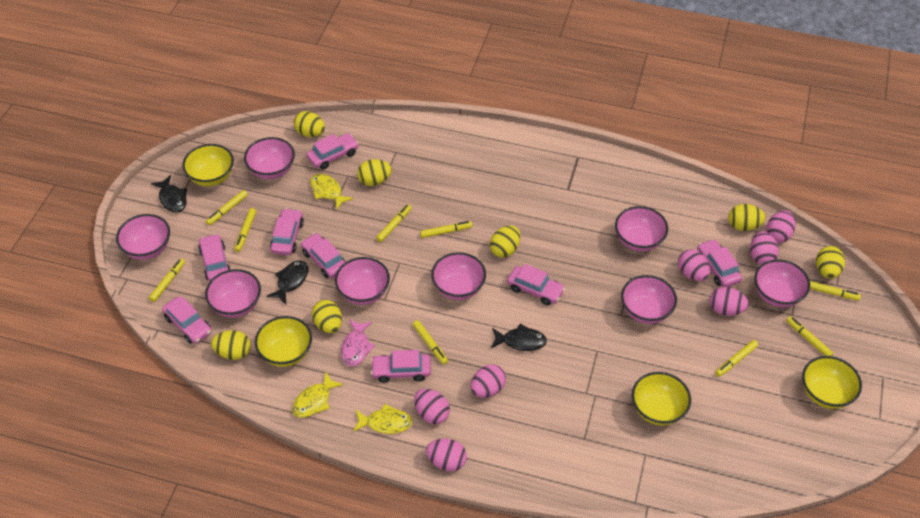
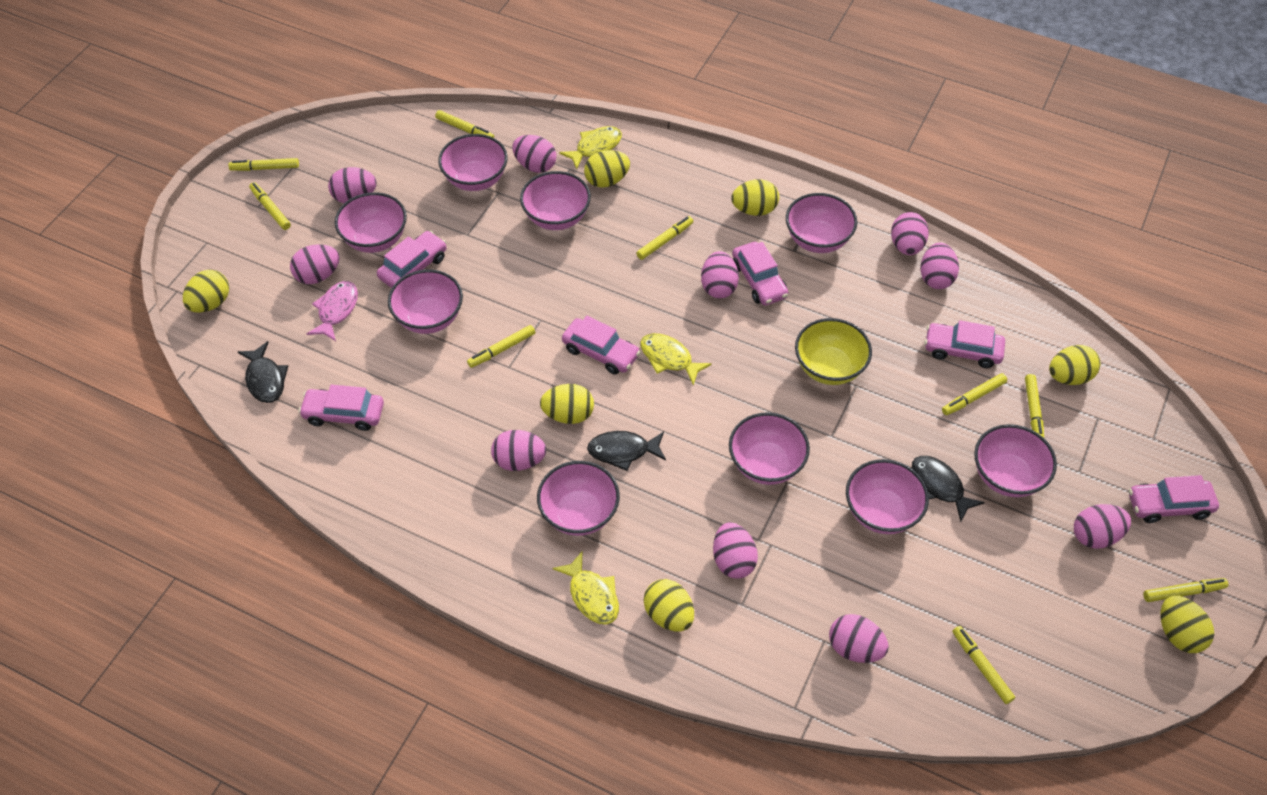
pink bowl: [116,214,170,260] [205,269,261,318] [244,137,295,179] [335,257,390,305] [431,252,486,300] [615,206,668,252] [621,275,677,324] [754,259,810,307] = 8 -> [335,192,407,253] [388,269,463,334] [438,134,508,191] [520,171,591,230] [537,461,620,536] [729,412,810,485] [786,193,857,253] [846,459,929,534] [974,424,1057,497] = 9
pink car: [162,297,212,344] [198,233,231,282] [270,208,304,255] [301,233,346,278] [307,133,359,170] [371,350,431,383] [507,264,565,305] [697,239,742,287] = 8 -> [299,384,384,431] [377,231,447,288] [562,316,640,375] [732,242,789,305] [925,320,1005,368] [1129,475,1219,523] = 6
pink egg: [414,389,450,424] [426,439,467,471] [471,364,506,398] [678,249,710,281] [710,287,748,316] [750,231,779,265] [766,210,795,243] = 7 -> [290,244,340,284] [328,167,377,203] [491,430,546,471] [512,135,556,173] [701,251,739,298] [713,522,758,579] [829,614,889,663] [891,212,929,255] [921,243,959,289] [1074,504,1131,549] = 10
yellow bowl: [183,144,234,186] [255,316,312,367] [632,372,691,426] [802,356,862,409] = 4 -> [795,318,872,385] = 1

